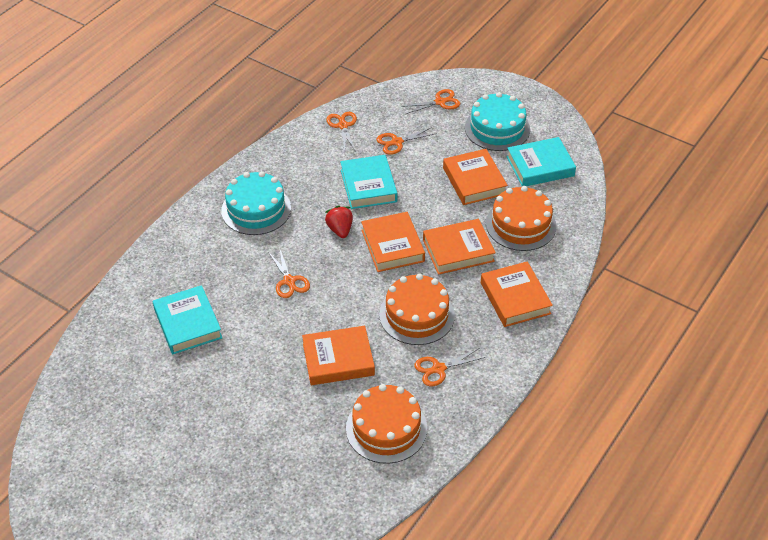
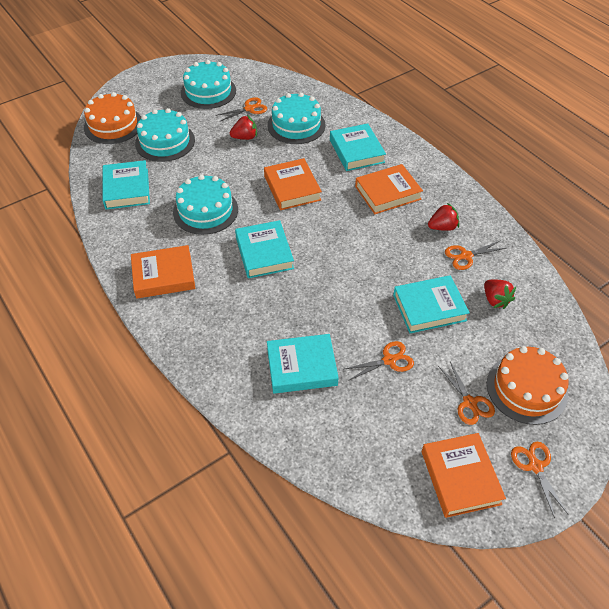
orange book: [302,326,375,385] [361,212,425,272] [423,219,496,275] [443,149,508,205] [481,261,553,327] = 5 -> [131,245,195,299] [264,158,322,210] [355,164,423,214] [422,433,506,518] = 4
orange cake: [346,384,427,464] [379,274,455,345] [486,186,556,251] = 3 -> [84,92,141,144] [487,346,569,425] = 2
red strawberry: [325,206,353,238] = 1 -> [230,115,257,140] [428,203,459,231] [484,279,516,309] = 3
turquoise book: [153,285,222,354] [340,155,397,209] [506,137,576,186] = 3 -> [103,160,150,210] [235,220,294,278] [267,334,339,394] [330,123,386,171] [393,275,470,333] = 5
turquoise cake: [221,171,291,235] [465,92,530,151] = 2 -> [135,108,195,162] [173,174,238,235] [181,60,236,109] [267,92,325,144] = 4

